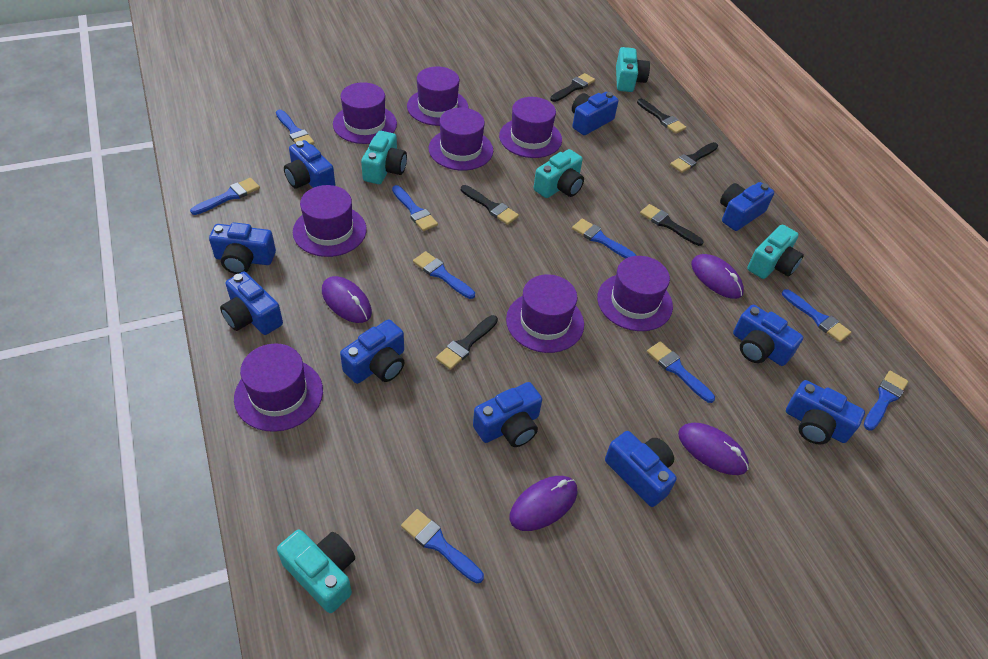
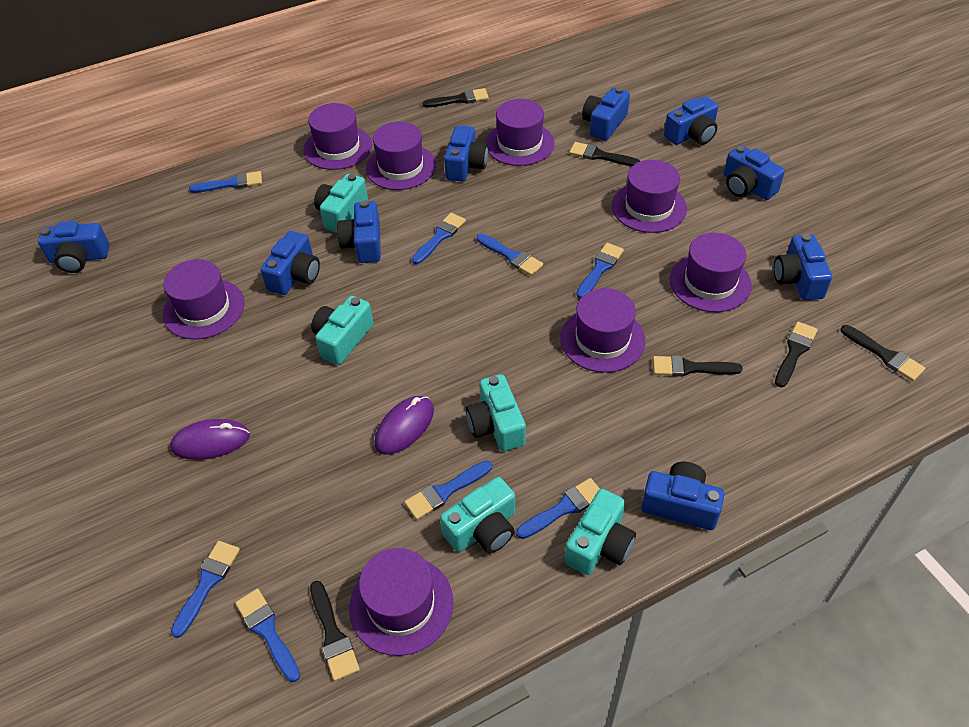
blue brush: [190,178,260,215] [276,110,314,144] [392,185,438,231] [401,509,484,583] [413,251,475,299] [572,219,636,258] [647,341,715,403] [782,289,851,342] [864,371,908,431] = 9 -> [171,541,240,638] [189,171,262,193] [235,589,300,682] [404,461,492,520] [412,213,466,264] [477,233,543,276] [516,478,600,539] [576,243,624,298] = 8
blue camera: [209,222,276,274] [220,272,283,335] [284,140,335,188] [340,320,404,384] [473,382,542,447] [572,92,619,135] [605,431,677,507] [720,182,774,231] [733,305,803,366] [786,380,865,444] = 10 -> [38,221,110,273] [260,231,320,295] [337,200,381,263] [444,125,488,182] [582,87,630,141] [641,462,725,530] [664,96,718,145] [724,145,785,200] [774,234,832,300] = 9
purple mouse: [322,276,372,323] [510,476,578,531] [678,423,749,475] [691,254,744,299] = 4 -> [170,419,250,460] [374,396,434,455] = 2

